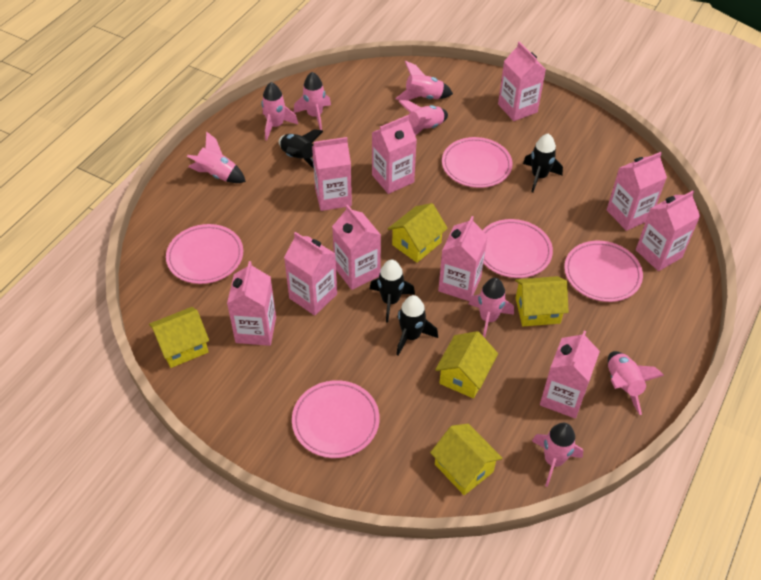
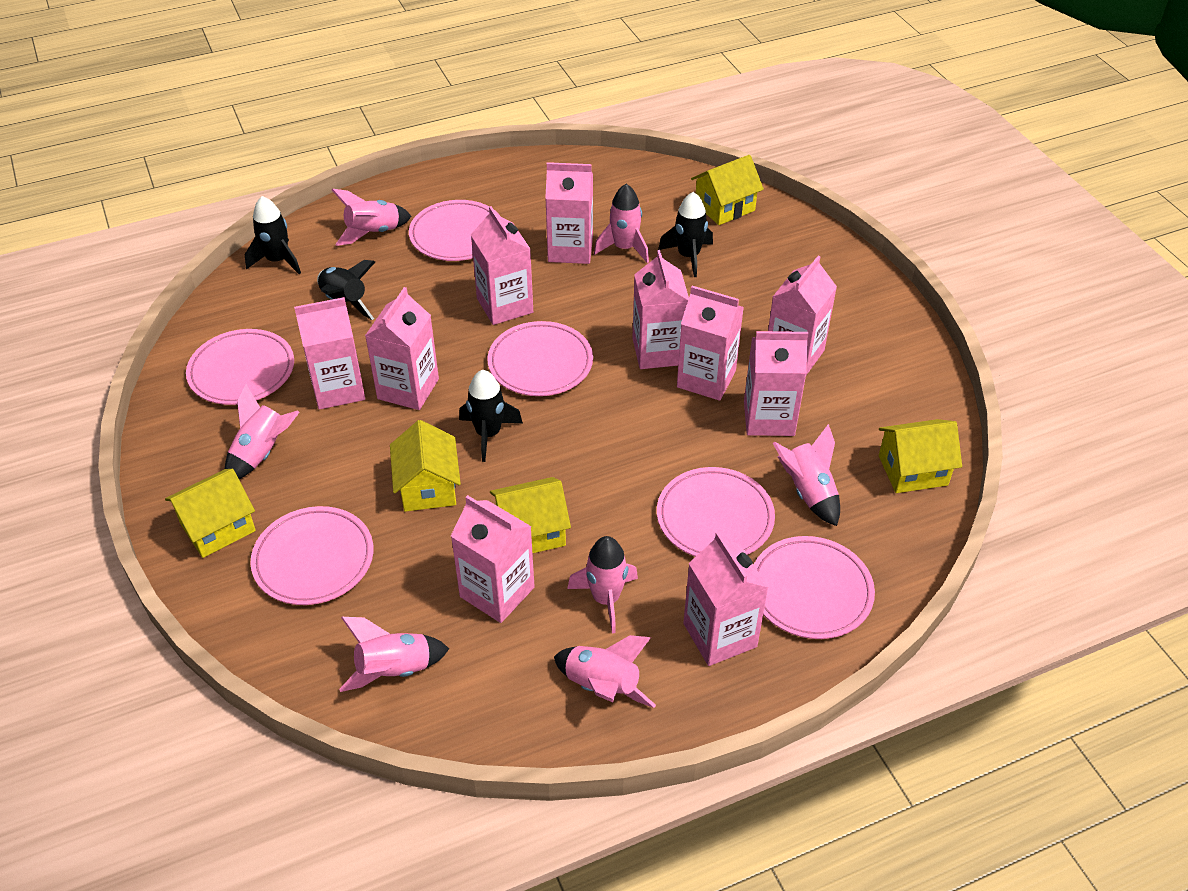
pink plate: [166,224,243,284] [292,380,380,458] [442,137,513,188] [483,219,553,278] [564,241,643,302] = 5 -> [186,329,294,405] [250,506,374,605] [409,200,501,261] [487,321,593,396] [657,467,775,557] [754,536,875,639] = 6
pink rocket: [187,131,246,183] [261,82,298,140] [293,72,331,130] [395,61,453,100] [398,100,448,136] [469,278,514,338] [532,423,583,487] [608,351,665,415] = 8 -> [225,384,300,479] [332,189,412,246] [339,617,449,692] [554,635,656,708] [567,536,638,634] [594,184,649,263] [773,424,840,526] = 7

